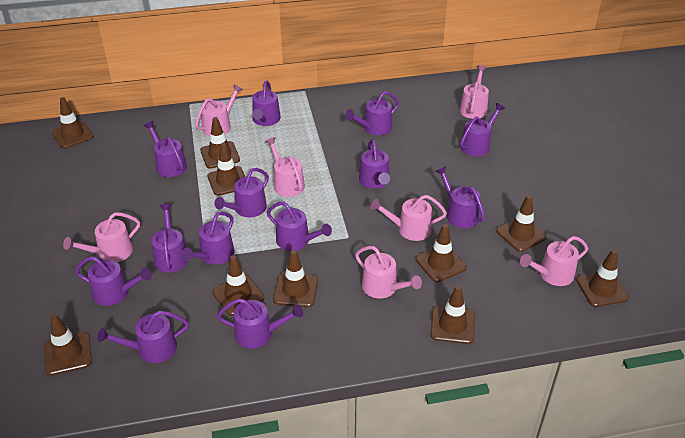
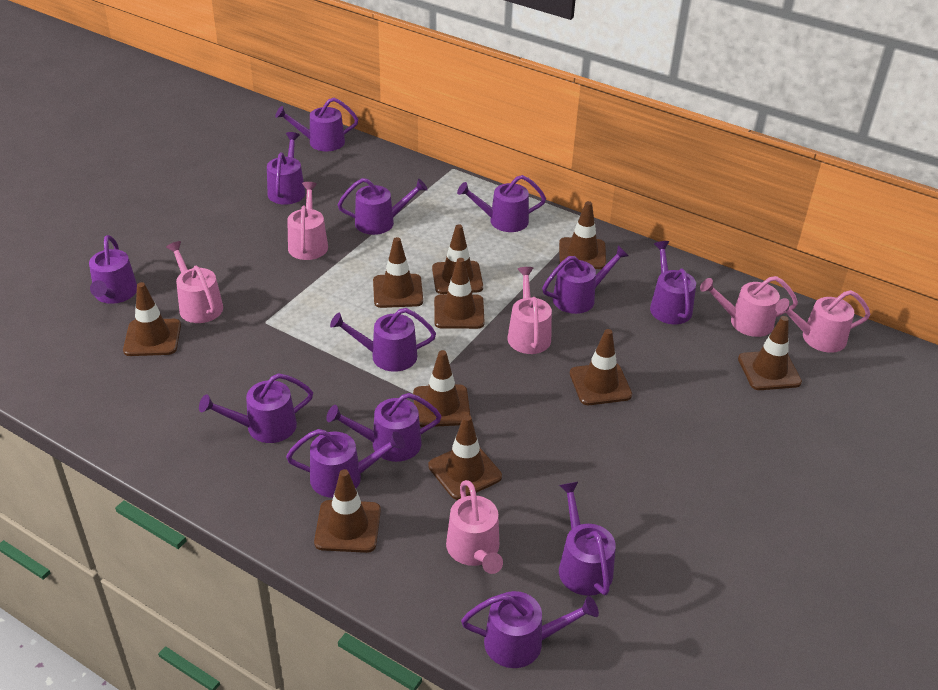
pink watering can: [63,212,140,262] [195,84,243,136] [265,137,305,197] [355,246,422,298] [370,195,447,241] [459,65,489,119] [520,236,588,286] = 7 -> [166,241,223,323] [287,182,328,260] [446,480,503,574] [508,267,552,354] [700,276,798,337] [775,290,871,353] = 6

